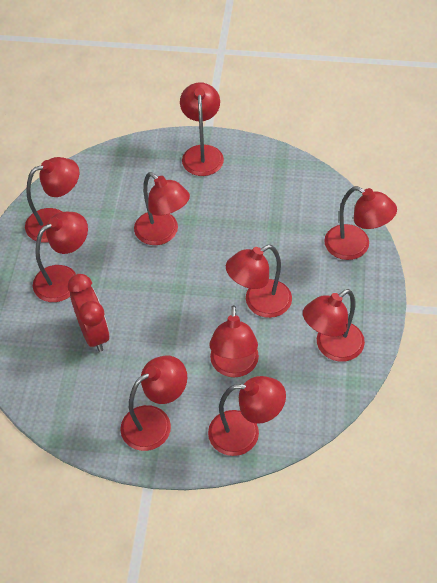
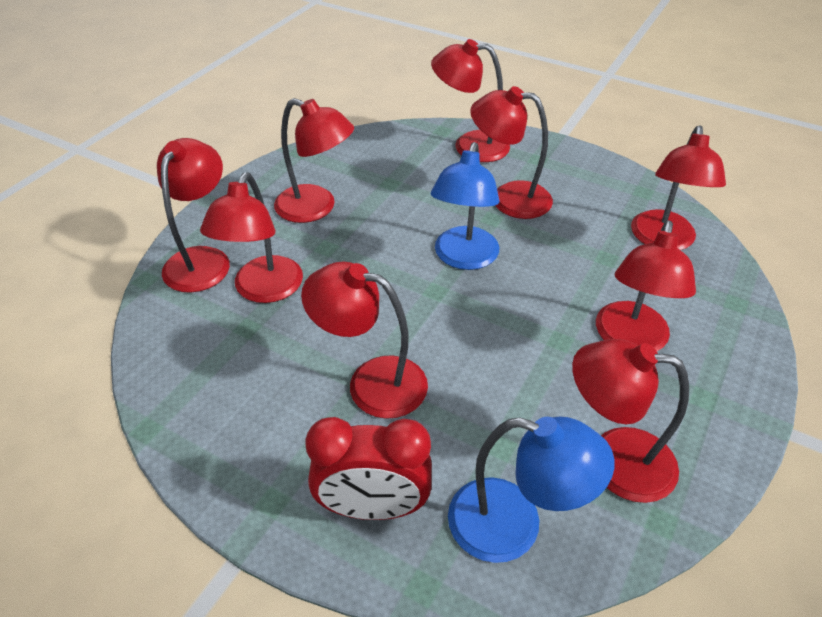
blue lamp: none = 0 -> [431,142,499,270] [448,417,615,563] = 2
red lamp: [25,157,79,243] [33,212,88,302] [120,356,187,451] [134,172,190,245] [180,82,224,176] [208,376,286,456] [209,305,259,377] [226,245,292,318] [303,289,365,362] [324,186,397,260] = 10 -> [157,138,230,293] [200,172,303,303] [274,98,354,223] [301,262,428,419] [431,39,510,162] [470,86,553,219] [572,339,689,503] [596,220,696,351] [631,125,726,250] = 9

